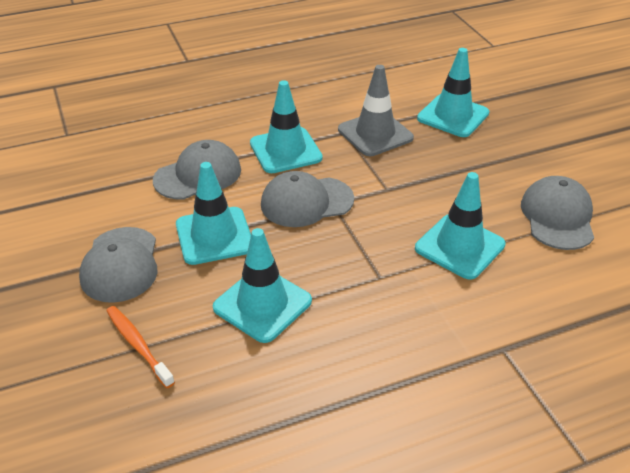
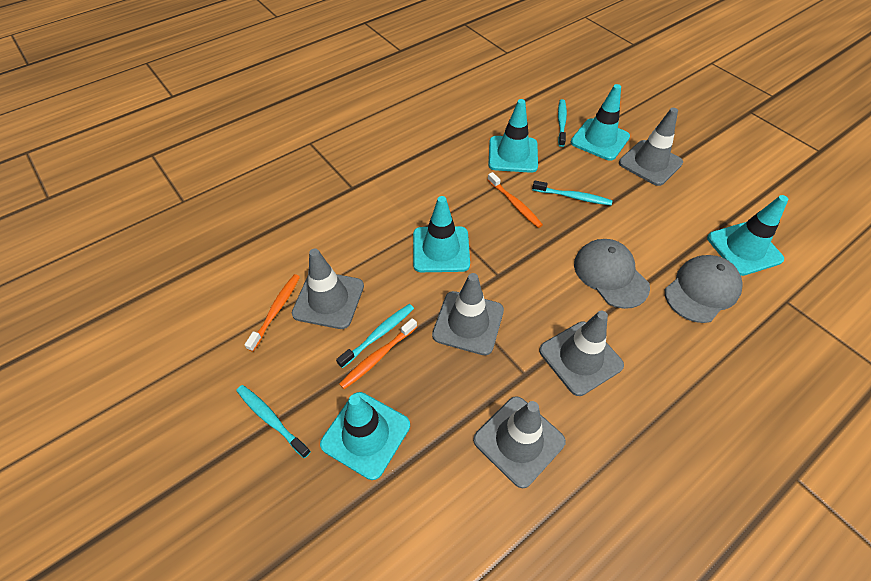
grey cap: [79,227,158,303] [153,140,241,200] [261,171,354,227] [521,176,594,250] = 4 -> [574,239,650,309] [665,255,743,323] = 2
grey traffic cone: [338,65,414,156] = 1 -> [292,248,364,329] [432,273,504,356] [473,396,566,488] [539,311,624,396] [619,108,683,186] = 5
orange toothbrush: [106,306,175,388] = 1 -> [244,274,300,352] [339,318,417,389] [488,172,543,228] = 3
turquoise toothbrush: none = 0 -> [236,385,311,458] [336,304,414,368] [532,180,612,205] [558,99,567,147] = 4

